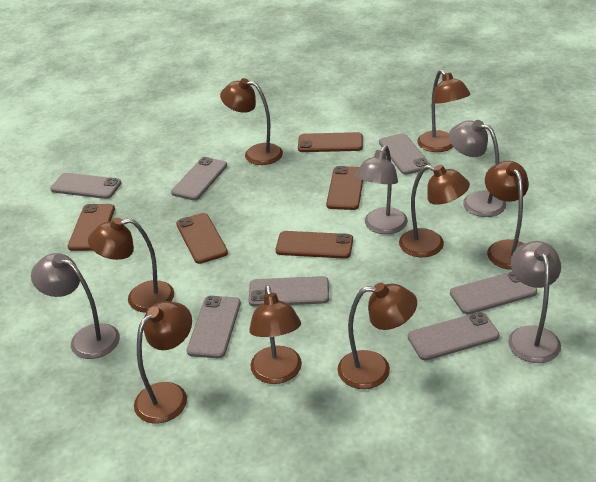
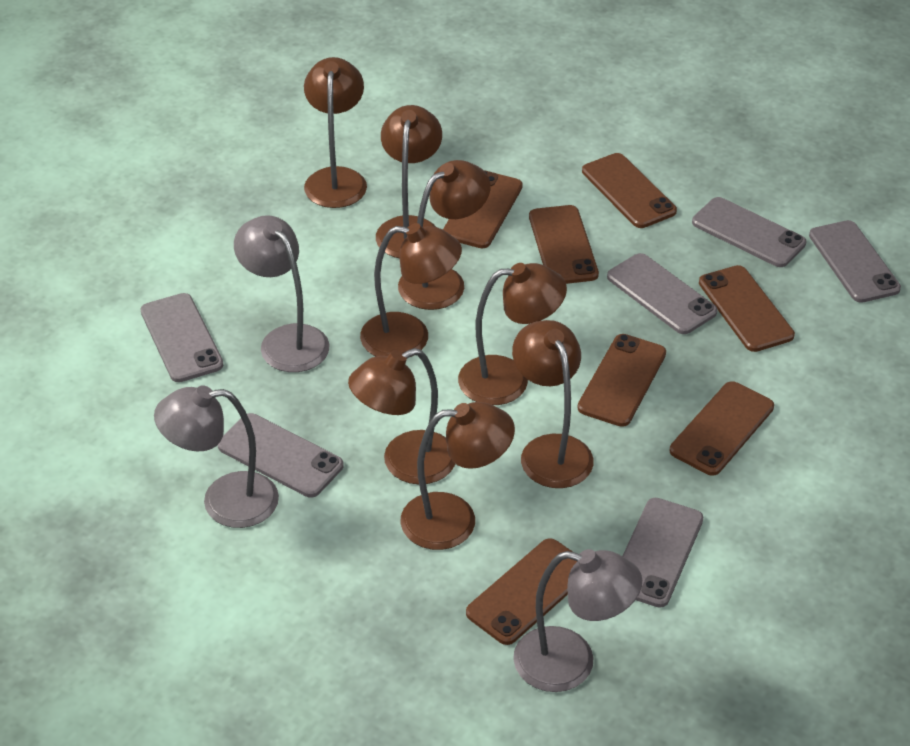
brown phone: [68,204,115,251] [176,213,228,264] [276,231,353,259] [298,132,363,152] [326,166,363,210] = 5 -> [443,170,523,248] [466,538,577,645] [529,205,599,284] [578,334,666,427] [582,153,677,228] [670,381,774,476] [699,265,795,352] = 7
grey lamp: [31,253,120,359] [355,145,408,234] [449,120,506,217] [508,241,561,363] = 4 -> [154,385,279,528] [234,215,329,372] [513,549,642,692] = 3
grey phone: [50,173,121,199] [171,157,227,200] [187,296,241,358] [249,276,329,307] [379,133,431,175] [408,312,499,361] [450,272,537,314] = 7 -> [141,293,223,382] [218,413,344,498] [607,253,718,334] [623,498,703,608] [692,197,806,267] [809,220,901,303] = 6

